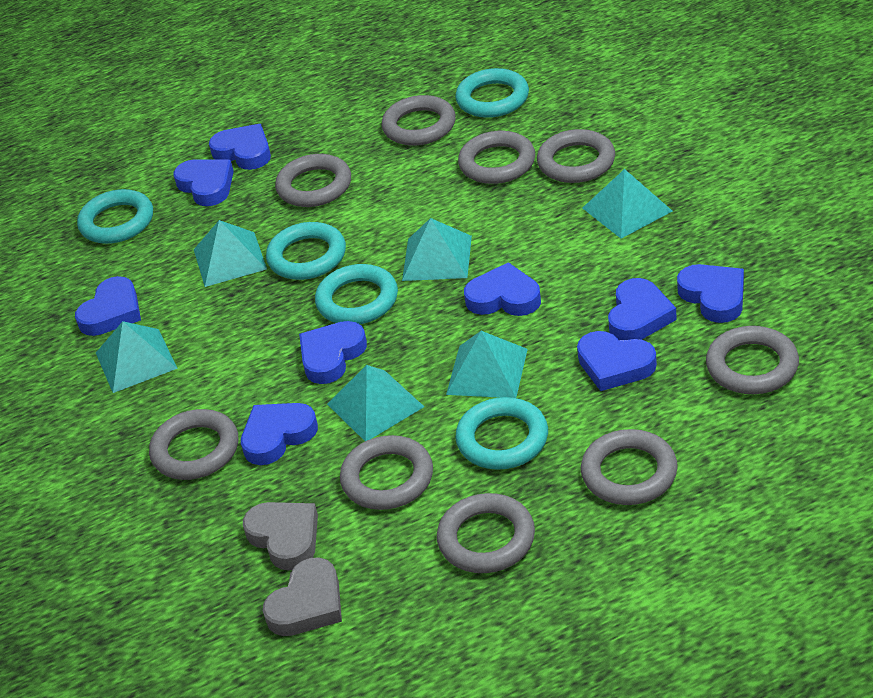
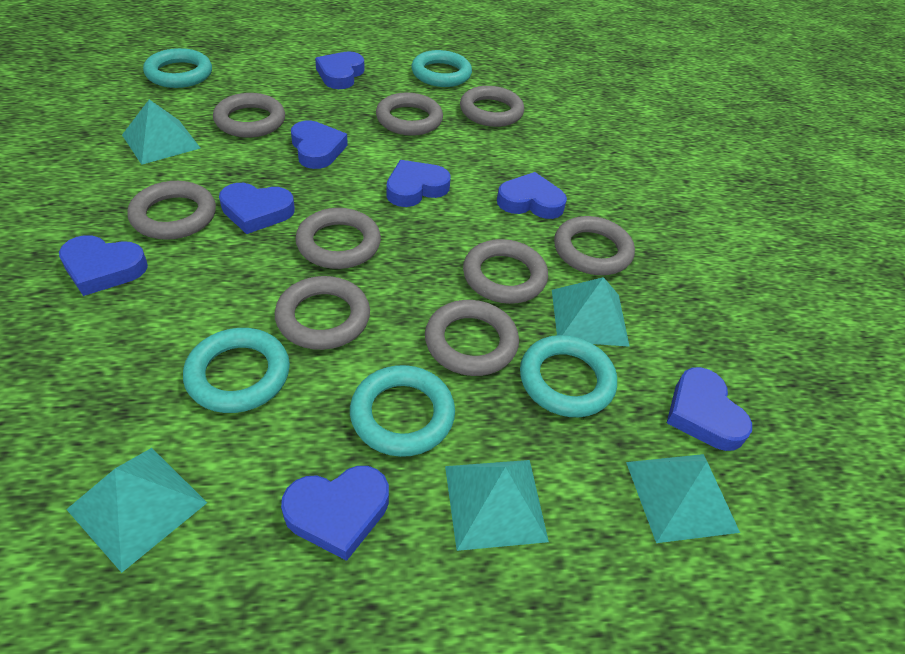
blue heart: [75,276,141,336] [173,159,234,206] [209,124,271,170] [241,403,318,465] [299,321,367,384] [464,262,541,316] [577,331,657,391] [608,278,677,340] [677,264,744,323] = 9 -> [59,235,148,296] [219,183,295,234] [281,466,389,561] [291,121,348,169] [315,51,364,89] [386,160,451,207] [497,172,567,219] [667,367,752,451] = 8
grey heart: [243,502,318,570] [263,557,342,636] = 2 -> none = 0
turquoise pyramid: [96,321,178,393] [194,220,267,287] [327,365,424,441] [402,218,472,281] [446,331,528,398] [583,169,672,239] = 6 -> [66,448,207,573] [122,99,200,165] [445,460,549,551] [552,277,630,347] [626,454,740,543] = 5

